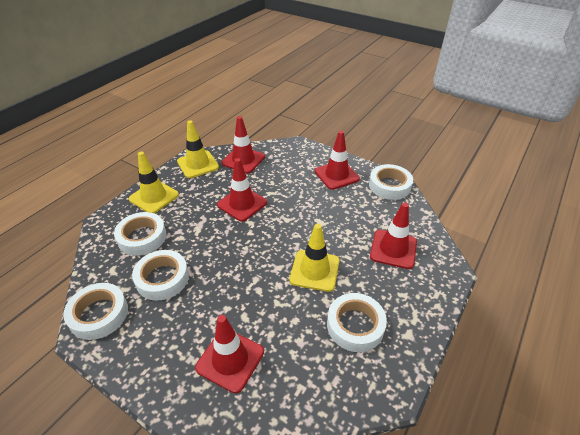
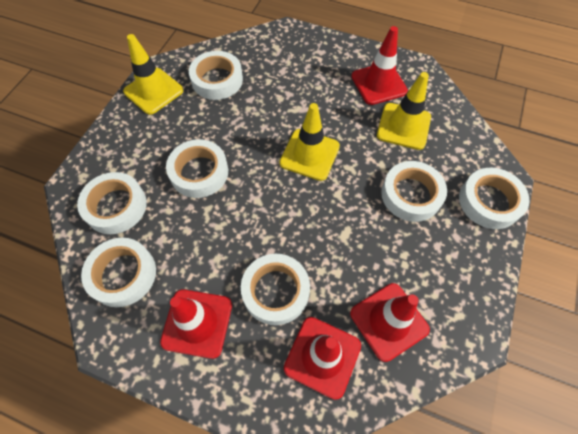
red traffic cone: [195,315,264,393] [217,158,267,222] [222,116,265,173] [315,131,360,190] [370,202,417,269] = 5 -> [160,289,232,359] [284,317,361,400] [350,283,430,362] [351,26,408,105] = 4
white tape: [63,283,128,340] [114,212,167,256] [132,250,189,301] [327,293,387,352] [369,164,413,200] = 5 -> [77,172,147,234] [81,238,156,307] [166,139,228,198] [189,51,243,100] [241,254,310,325] [381,161,447,222] [459,168,529,229] = 7

